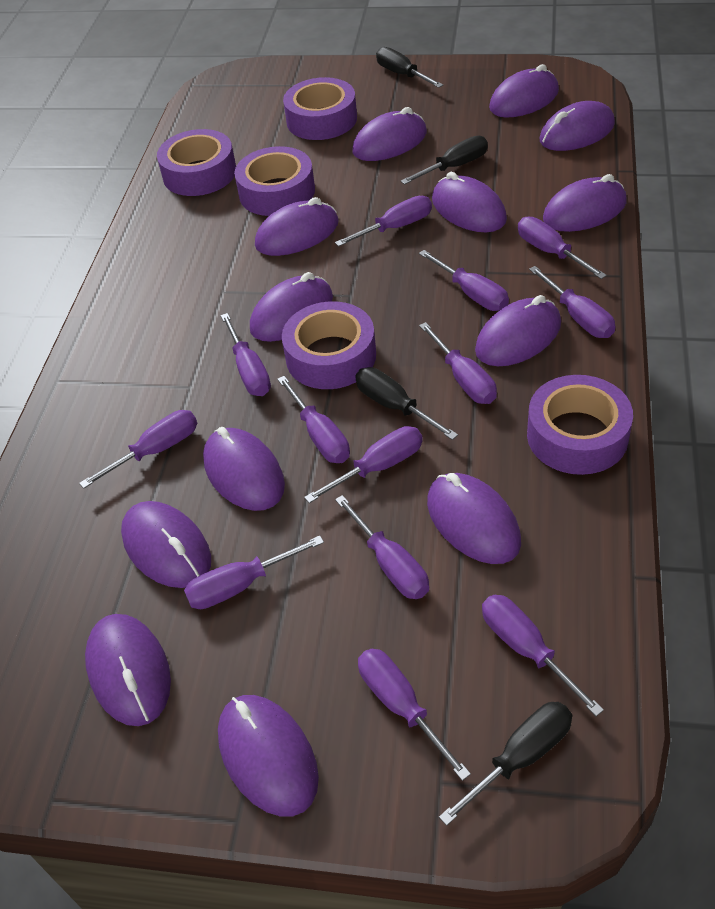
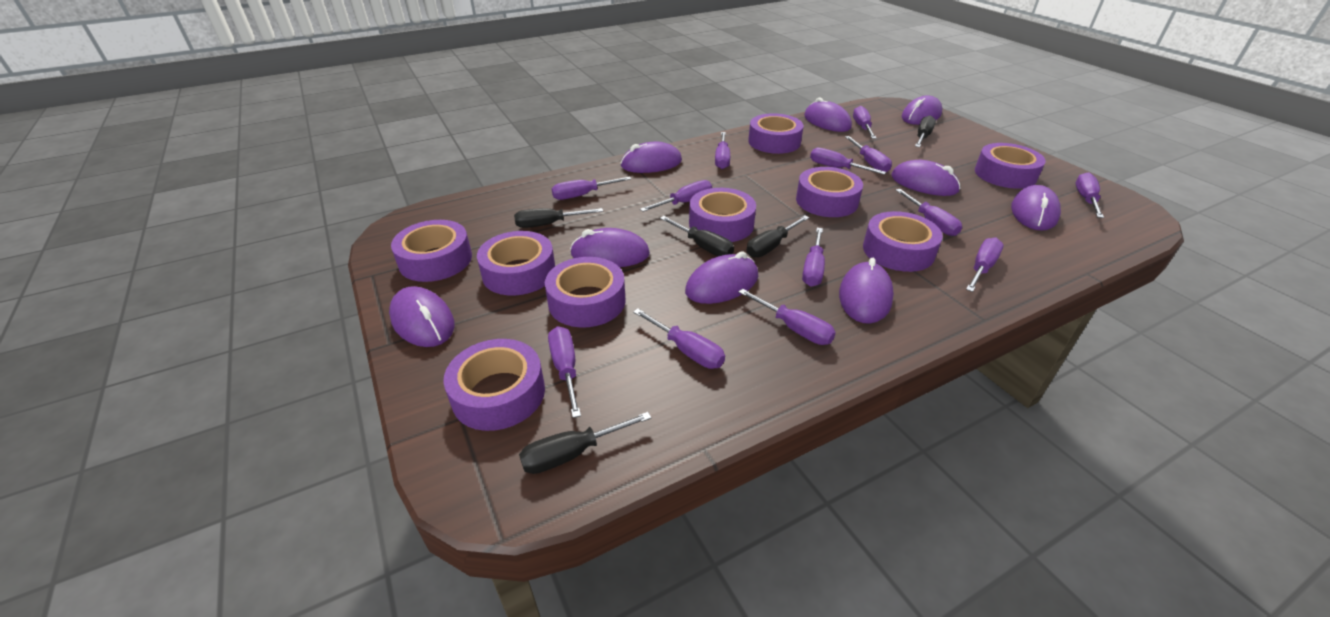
black screwdriver: [355,367,458,440] [376,47,443,88] [401,135,488,185] [439,702,572,826] = 4 -> [514,208,603,228] [519,412,651,474] [660,216,734,256] [746,215,809,258] [915,115,936,147] = 5
purple mouse: [85,614,171,726] [121,501,211,588] [203,427,285,511] [218,695,319,817] [250,272,333,342] [255,197,339,256] [352,107,427,161] [427,473,521,564] [432,172,507,232] [475,295,561,366] [489,64,559,118] [540,101,615,151] [543,174,627,232] = 13 -> [389,286,454,347] [570,228,650,267] [620,142,682,173] [685,251,758,304] [804,97,852,132] [839,258,894,324] [891,160,961,196] [901,96,942,125] [1011,185,1061,231] = 9
purple tape: [157,129,236,196] [234,146,315,216] [282,301,376,389] [283,77,357,140] [527,375,633,475] = 5 -> [391,220,472,282] [443,339,545,431] [477,231,555,295] [545,257,625,328] [689,188,756,242] [748,113,804,154] [796,167,863,217] [863,211,943,272] [975,143,1046,189] = 9

